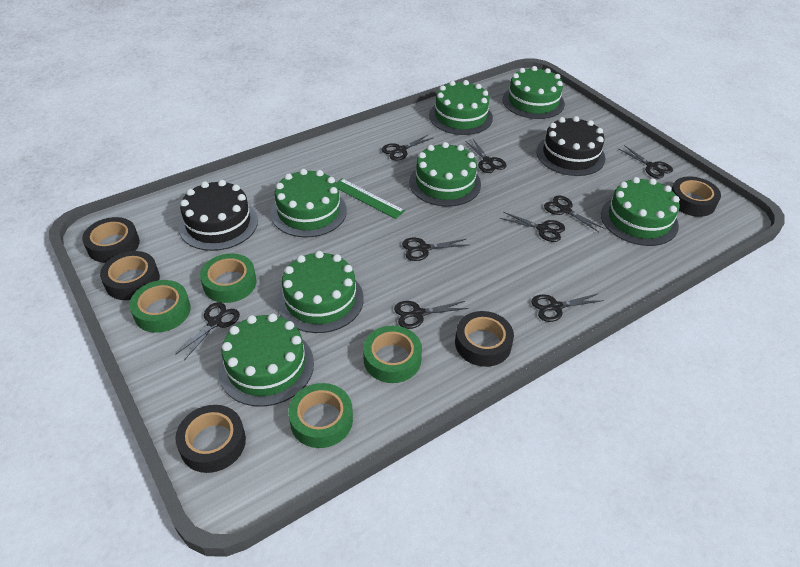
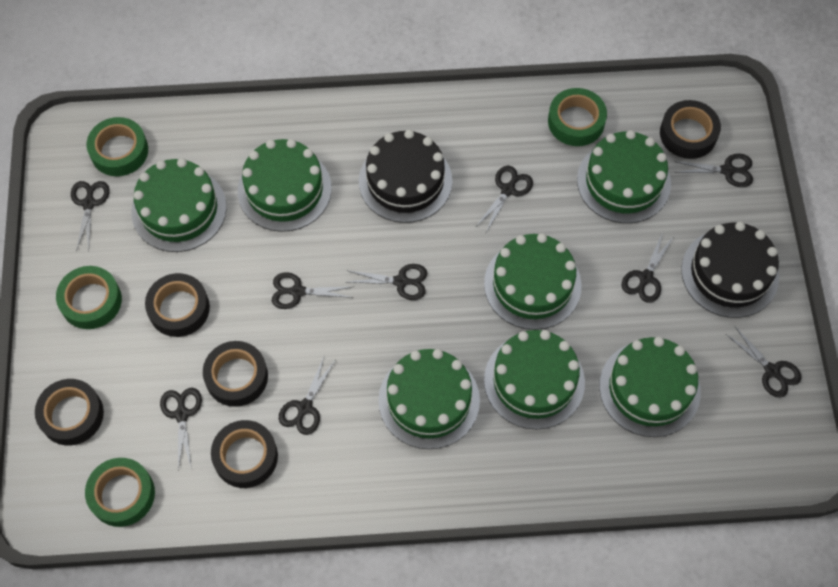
green ruler: [336,179,405,219] = 1 -> none = 0

